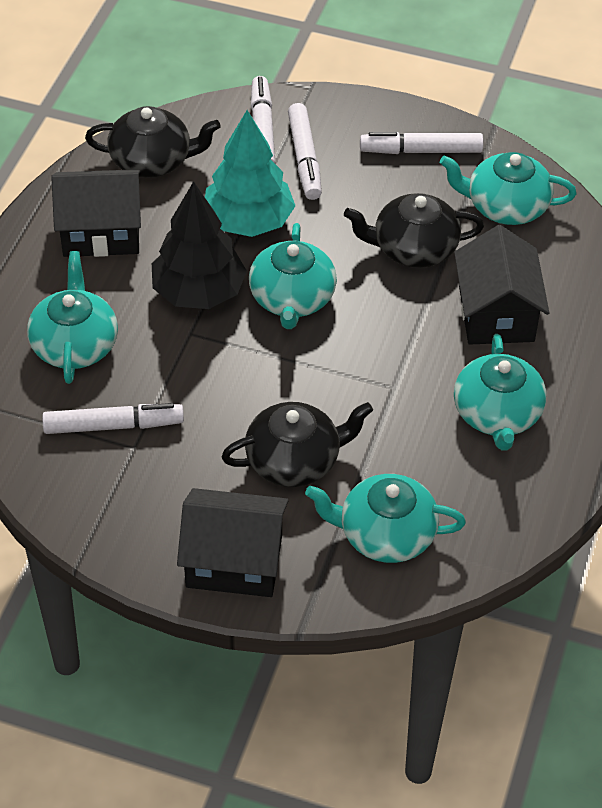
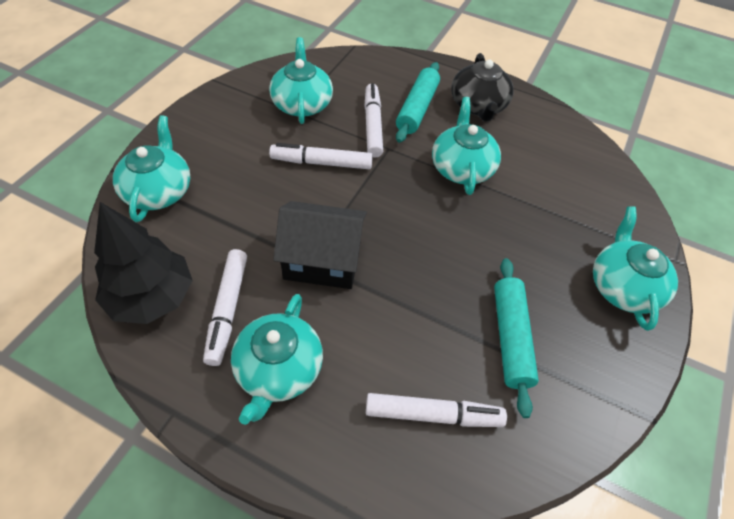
black house: [51,169,141,257] [177,488,289,597] [454,225,549,345] = 3 -> [273,201,367,289] = 1
black teapot: [85,106,221,178] [221,402,373,487] [344,193,484,268] = 3 -> [451,53,514,122] = 1
turquoise rolling pin: none = 0 -> [396,62,440,143] [494,258,539,418] = 2
turquoise tree: [205,110,295,237] = 1 -> none = 0

